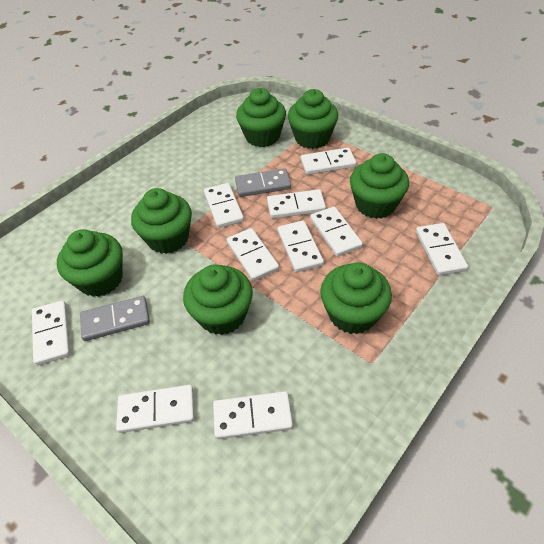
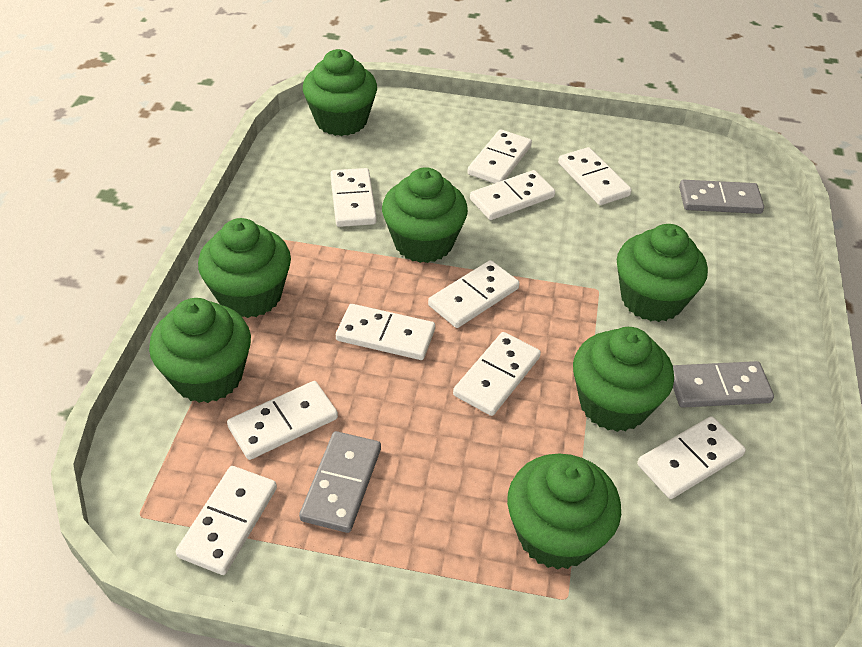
grey domino: [80,296,150,341] [235,168,291,197] = 2 -> [299,431,381,533] [673,361,774,408] [679,180,764,214] = 3

